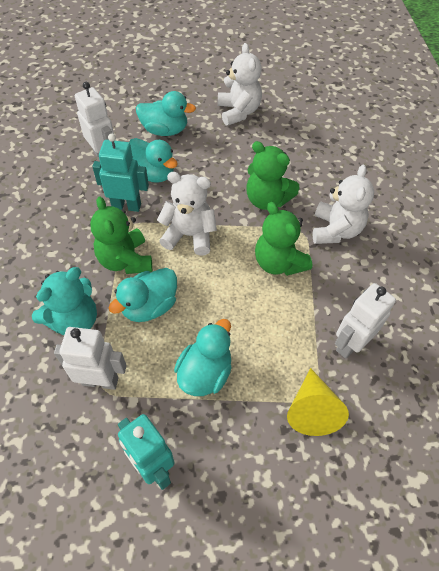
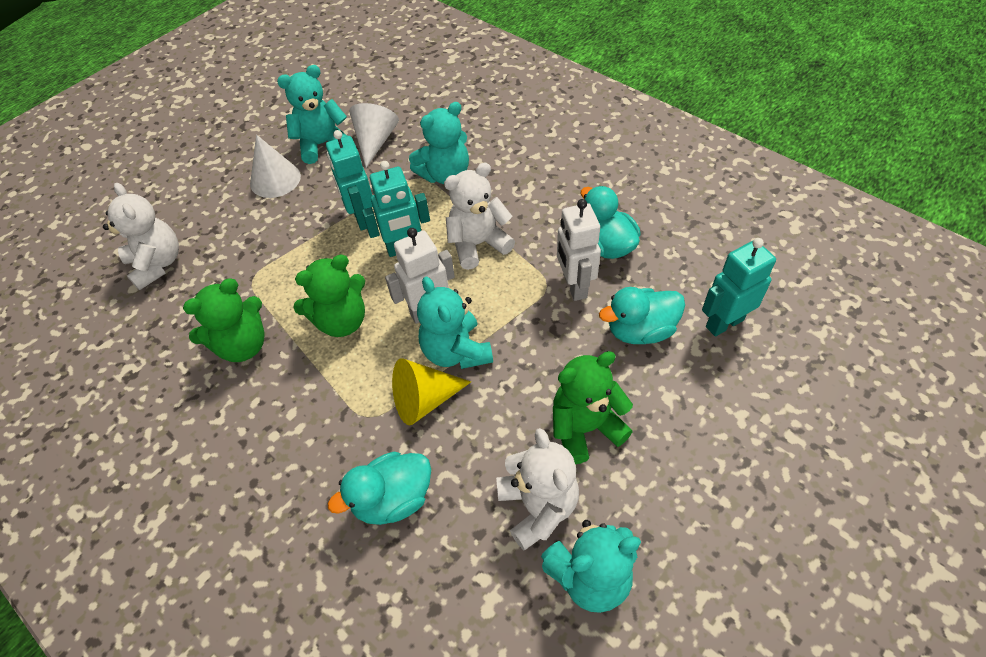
turquoise duck: [109,268,177,322] [129,138,178,183] [136,91,196,136] [174,319,232,396] = 4 -> [328,452,431,525] [581,186,641,259] [599,287,685,344] = 3
turquoise robot: [92,133,149,212] [118,414,175,490] = 2 -> [326,130,373,231] [362,161,430,257] [702,238,776,337] = 3
turquoise teddy bear: [32,267,97,335] = 1 -> [277,65,347,164] [409,102,469,184] [417,276,493,369] [541,520,641,613] = 4
white cone: none = 0 -> [250,135,301,198] [349,103,399,168] = 2
white robot: [54,327,127,390] [75,82,114,157] [335,283,396,359] = 3 -> [385,228,455,324] [557,199,601,301] = 2

